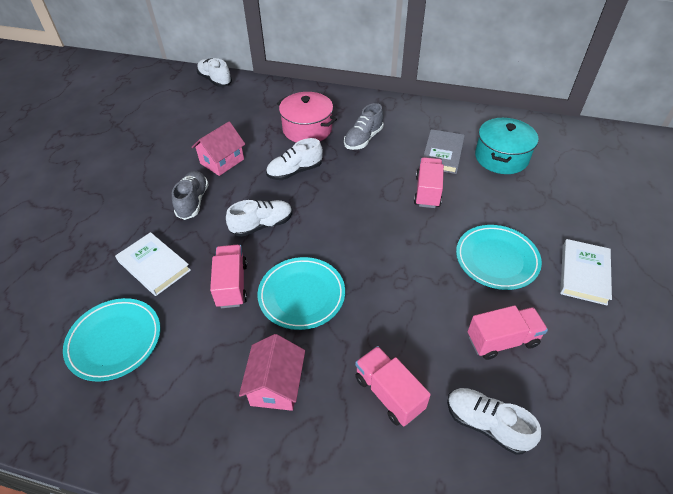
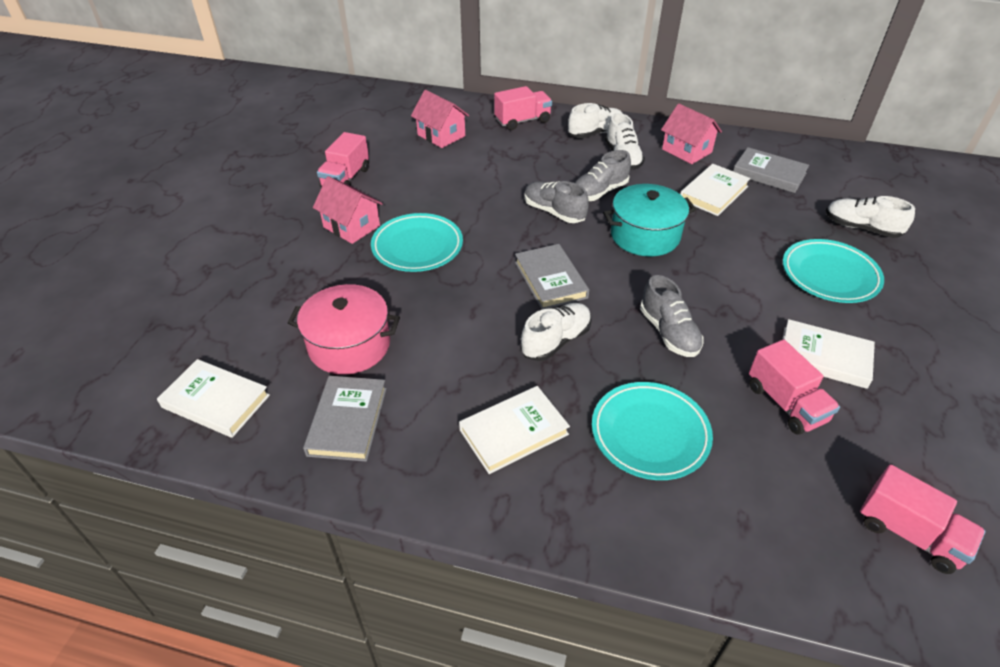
grey book: [423,129,465,174] = 1 -> [303,376,387,461] [515,244,589,309] [733,147,809,193] = 3
grey shoe: [172,171,209,220] [344,103,384,150] = 2 -> [525,181,589,223] [575,150,631,201] [640,275,704,357] = 3
pink house: [191,122,245,176] [239,334,305,411] = 2 -> [313,176,383,244] [411,90,470,148] [661,104,722,164] = 3
white book: [115,232,191,296] [560,239,612,306] = 2 -> [157,359,270,438] [459,386,570,474] [680,164,751,216] [782,319,875,389] = 4

